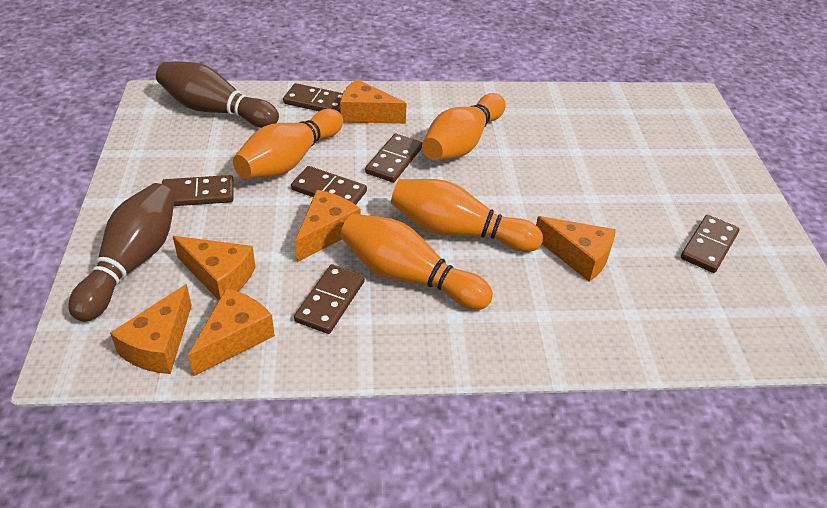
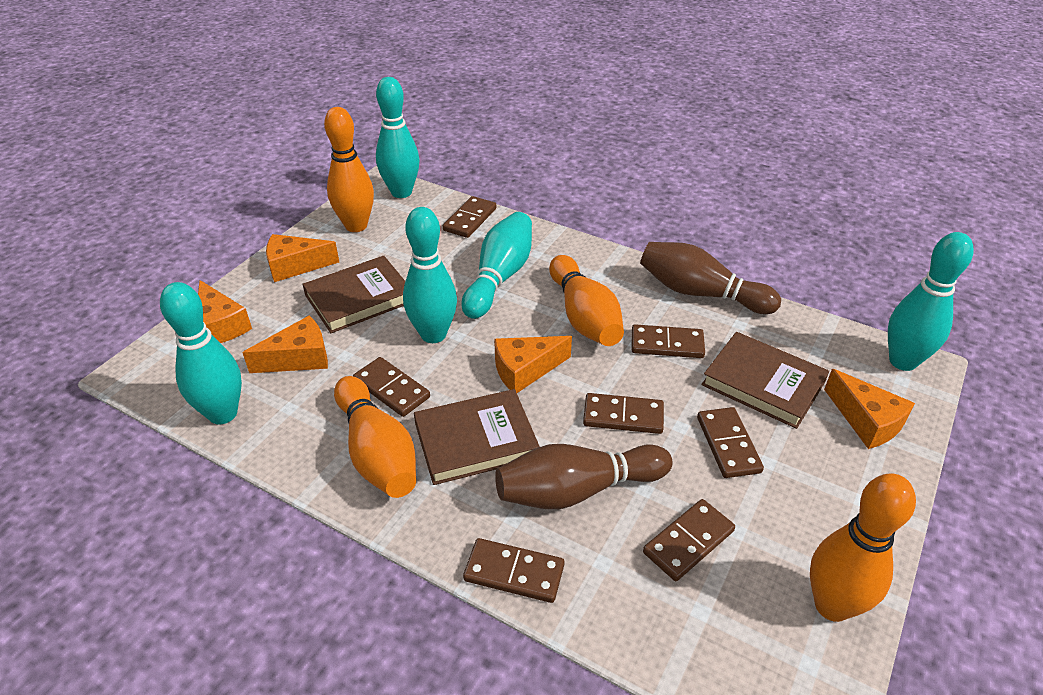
brown book: none = 0 -> [303,256,405,333] [414,389,540,485] [701,332,829,429] = 3
brown domino: [162,175,234,206] [283,83,343,113] [291,166,367,205] [294,264,365,334] [365,134,422,183] [681,215,739,273] = 6 -> [353,357,430,417] [443,196,496,238] [463,538,564,603] [583,393,664,434] [632,324,705,358] [643,499,735,581] [697,407,764,478] = 7
orange cheese: [110,284,192,374] [173,236,256,300] [188,288,275,376] [295,190,360,262] [340,79,407,124] [536,216,616,282] = 6 -> [198,280,252,343] [242,316,328,373] [266,234,339,282] [494,336,572,393] [824,369,915,449] = 5
turquoise bowling pin: none = 0 -> [160,282,242,425] [376,77,419,198] [403,207,457,343] [461,212,532,319] [888,232,974,371] = 5

